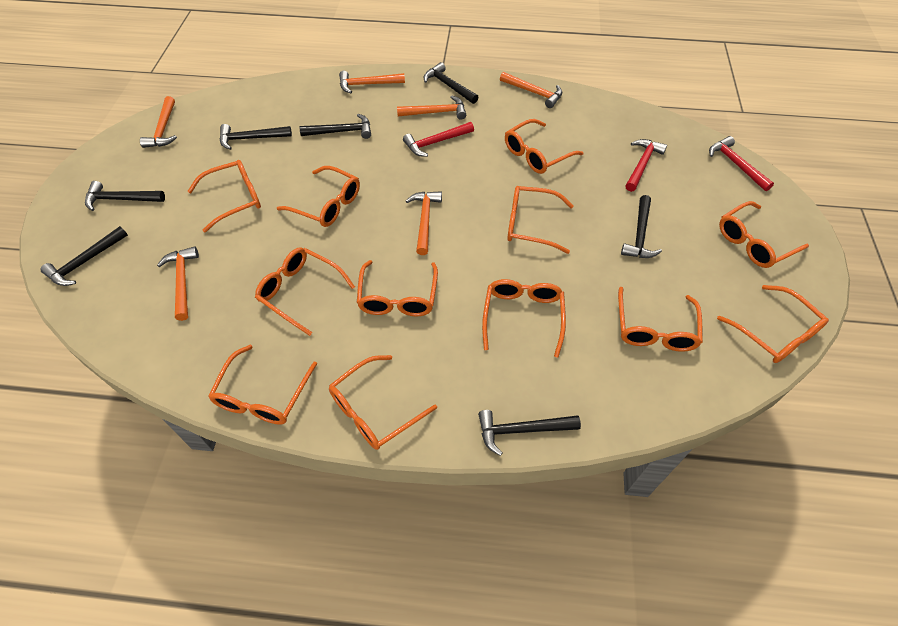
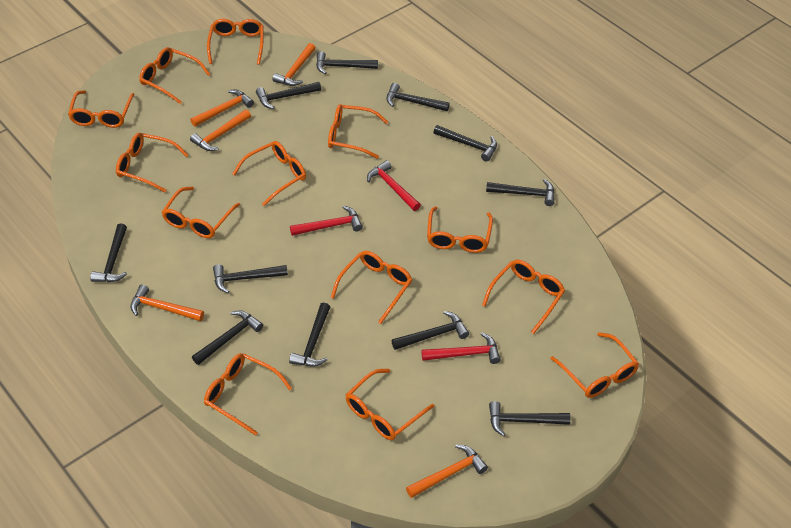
black hammer: [40,226,128,286] [85,181,165,211] [220,124,292,150] [300,114,371,139] [424,62,479,104] [478,410,581,456] [621,195,662,258] = 7 -> [90,224,127,282] [192,310,263,365] [213,264,288,293] [256,82,321,109] [289,303,330,366] [316,51,378,74] [386,83,450,111] [391,311,469,350] [434,125,497,161] [486,179,554,206] [489,401,571,436] = 11
orange glasses: [188,160,261,233] [208,345,317,425] [255,247,355,336] [277,166,360,227] [329,355,437,450] [357,260,438,316] [482,279,566,358] [505,119,584,174] [507,186,574,254] [618,287,703,352] [717,285,829,363] [719,201,809,268] = 12 -> [68,90,135,128] [116,133,188,192] [139,47,210,104] [162,187,240,238] [204,353,292,436] [207,19,264,65] [233,141,306,206] [328,104,388,159] [331,251,412,324] [346,369,434,440] [427,206,493,253] [482,260,565,334] [550,332,639,398] = 13
orange hammer: [140,96,177,148] [157,246,199,321] [339,71,405,93] [397,95,466,120] [406,191,442,255] [500,72,562,108] = 6 -> [130,284,204,321] [190,90,254,127] [190,110,251,151] [272,43,316,86] [406,444,488,498] = 5

